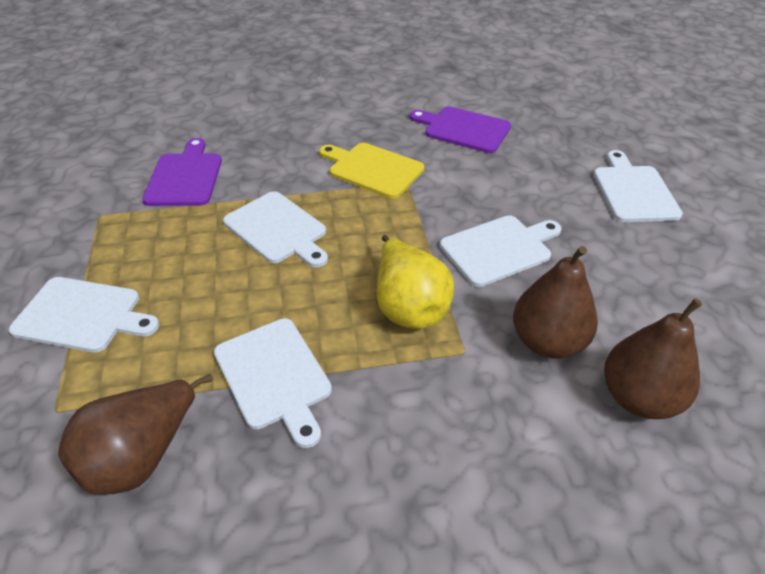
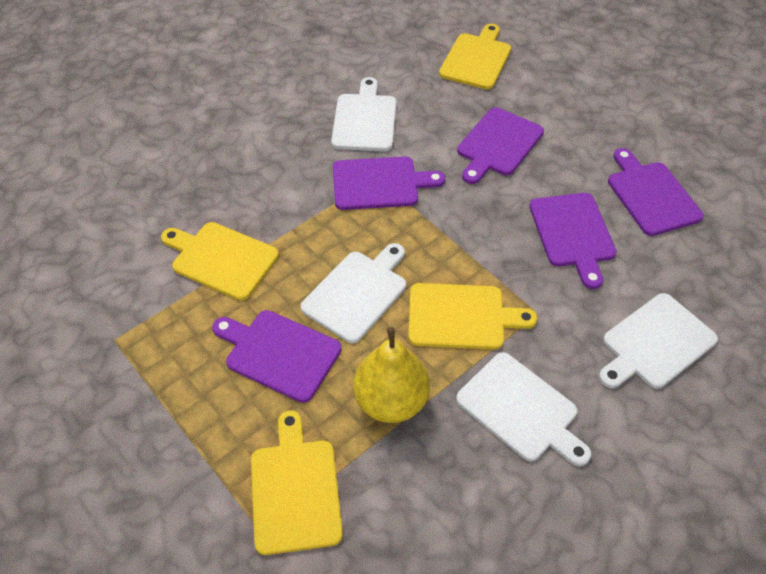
brown pear: [58,374,213,495] [513,246,598,359] [604,298,702,419] = 3 -> none = 0
purple cutting board: [142,138,222,206] [410,107,511,153] = 2 -> [212,310,342,403] [333,156,445,210] [457,107,544,184] [529,193,617,289] [608,148,704,236] = 5
white cutting board: [9,277,159,353] [214,318,332,448] [223,191,328,268] [440,215,561,287] [593,150,683,222] = 5 -> [301,243,406,343] [331,77,396,151] [456,352,591,466] [599,293,718,389] = 4
yellow cutting board: [319,143,425,199] = 1 -> [161,222,279,301] [251,410,343,555] [408,283,537,350] [439,24,511,90] = 4

